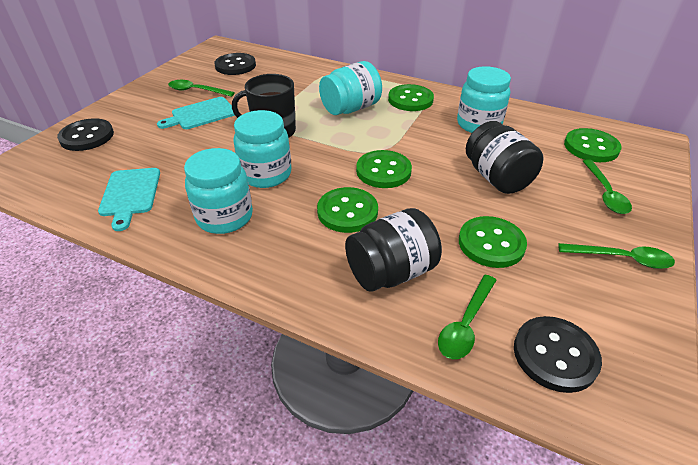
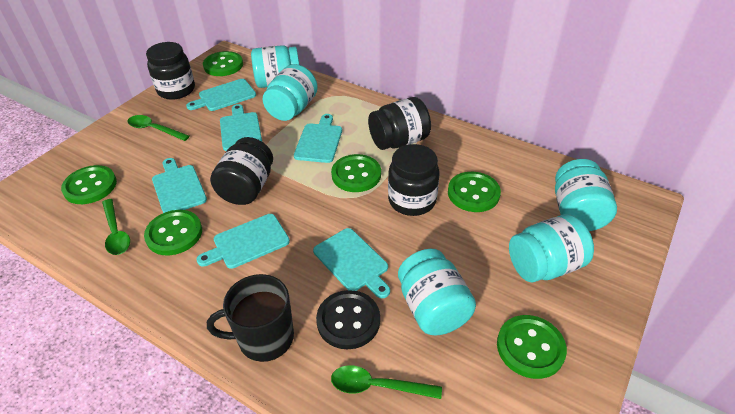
black button: [57,118,114,151] [214,53,256,75] [514,316,602,393] = 3 -> [316,290,380,349] = 1
black jar: [345,208,442,292] [466,121,544,194] = 2 -> [146,42,195,100] [210,137,273,205] [368,97,431,150] [388,144,439,216] = 4
green button: [317,187,378,233] [356,150,412,188] [388,84,434,111] [459,216,527,268] [564,128,622,162] = 5 -> [61,165,117,204] [144,210,202,255] [203,51,243,76] [331,154,381,192] [448,172,501,212] [497,315,567,379] = 6
green spoon: [168,80,235,97] [438,275,497,359] [558,243,675,269] [583,159,632,214] = 4 -> [102,199,130,255] [127,115,190,141] [331,365,442,399] = 3
turquoise cutting board: [98,168,160,231] [157,97,235,129] = 2 -> [152,158,207,213] [186,79,256,111] [197,214,290,269] [220,104,262,151] [294,114,342,163] [313,228,390,298] = 6
turquoise jar: [184,148,253,234] [233,110,291,188] [319,61,382,115] [457,66,511,133] = 4 -> [251,45,299,88] [262,64,318,121] [398,249,476,336] [509,214,594,283] [555,159,617,231] = 5

